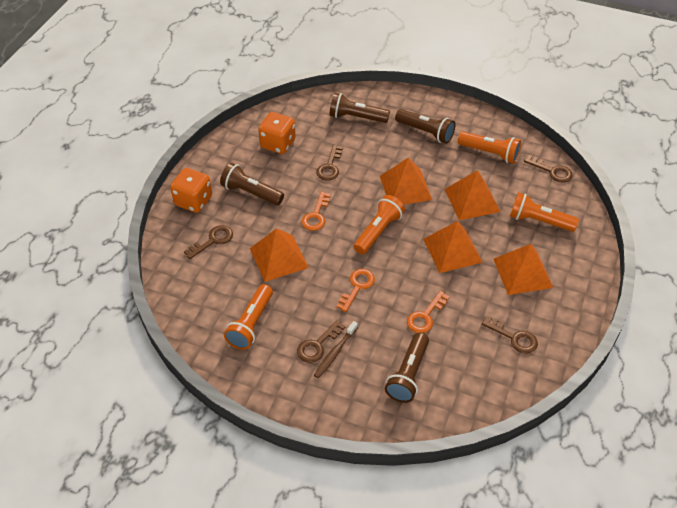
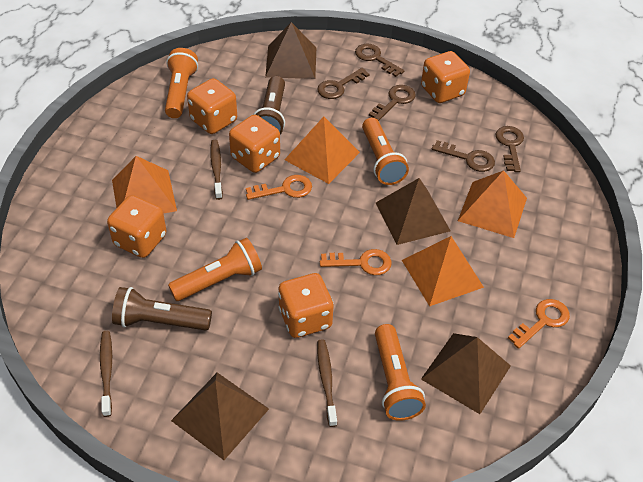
brown flashlight: [220,163,284,205] [329,93,390,123] [385,332,429,403] [395,109,455,144] = 4 -> [112,287,212,330] [253,76,285,135] = 2
brown pyramid: none = 0 -> [171,373,269,460] [265,22,316,79] [376,178,451,245] [421,333,511,414] = 4
brown toothbrush: [314,321,358,378] = 1 -> [100,331,112,417] [210,140,223,200] [317,340,337,427] = 3
orange dice: [170,168,212,213] [258,112,296,154] = 2 -> [107,195,166,258] [187,78,237,134] [229,114,280,173] [278,273,334,338] [421,51,470,103] = 5
orange pyramid: [250,228,309,282] [380,158,432,205] [423,221,483,273] [445,170,501,220] [494,244,553,295] = 5 -> [112,156,177,214] [284,117,360,184] [402,236,484,306] [458,170,527,238] = 4

